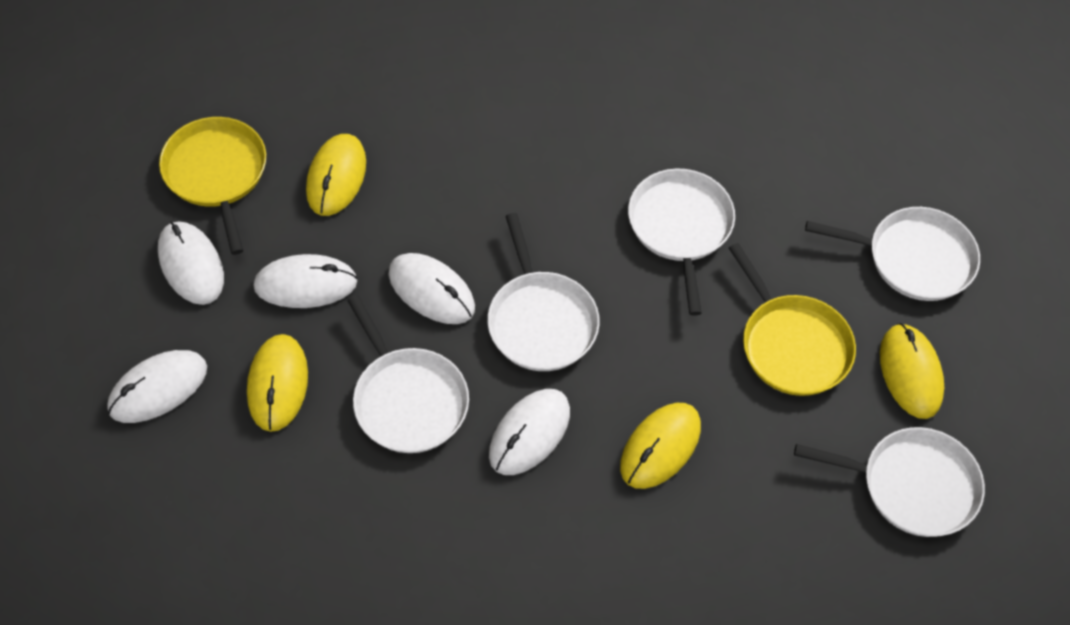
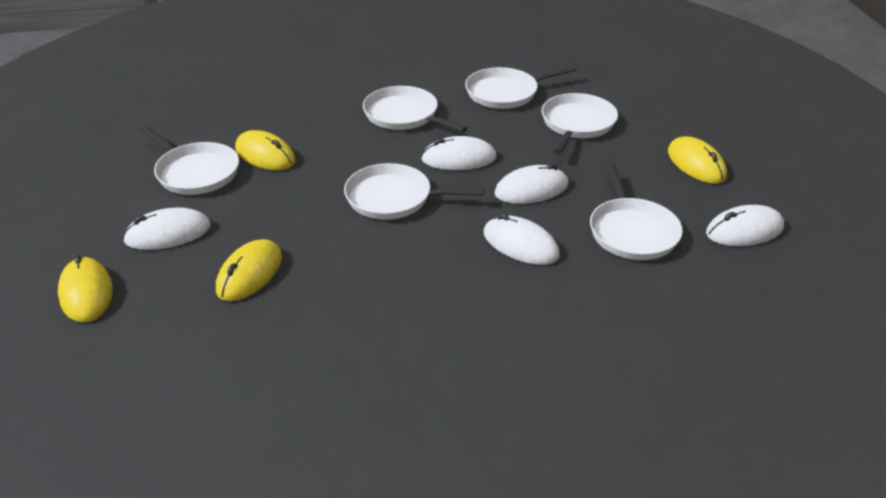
white pan: [347,295,469,453] [487,213,600,371] [628,169,735,316] [794,427,985,537] [805,207,980,301] = 5 -> [140,125,239,195] [344,163,484,220] [363,86,467,132] [465,66,577,109] [542,93,618,154] [590,162,683,260] = 6
yellow pan: [159,117,266,255] [729,243,856,396] = 2 -> none = 0

